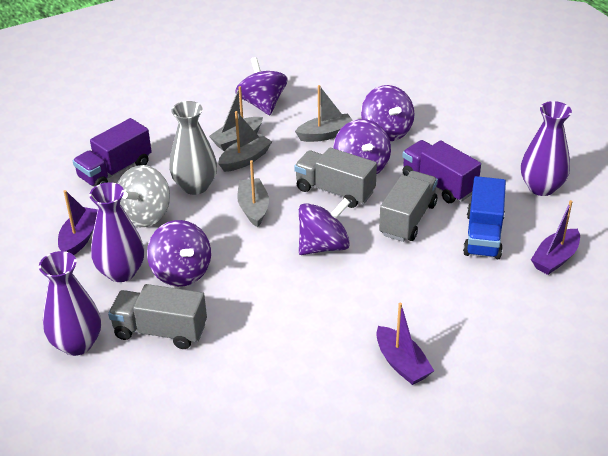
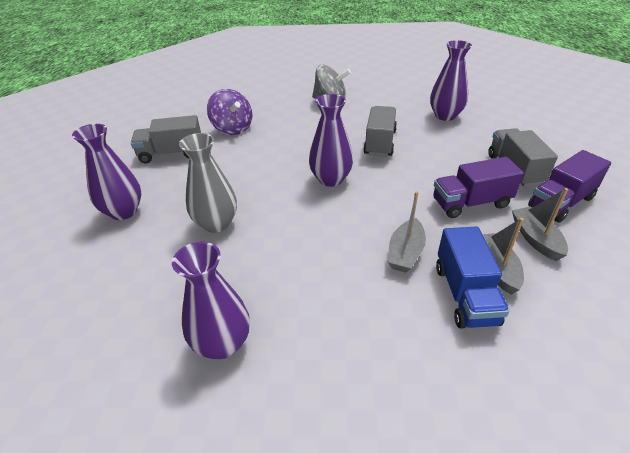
grey boat: [209,86,263,151] [218,111,272,172] [237,160,269,227] [295,85,353,142] = 4 -> [388,191,426,273] [482,218,524,295] [512,188,568,261] = 3
purple boat: [58,190,98,255] [376,302,434,385] [531,200,580,275] = 3 -> none = 0
purple spinning top: [147,220,211,287] [235,57,288,115] [299,198,350,255] [333,119,391,174] [361,85,414,141] = 5 -> [207,89,252,135] = 1
purple vase: [39,251,101,356] [89,182,144,282] [521,101,572,196] = 3 -> [72,124,141,220] [172,242,250,359] [309,94,353,187] [430,40,472,121] = 4

